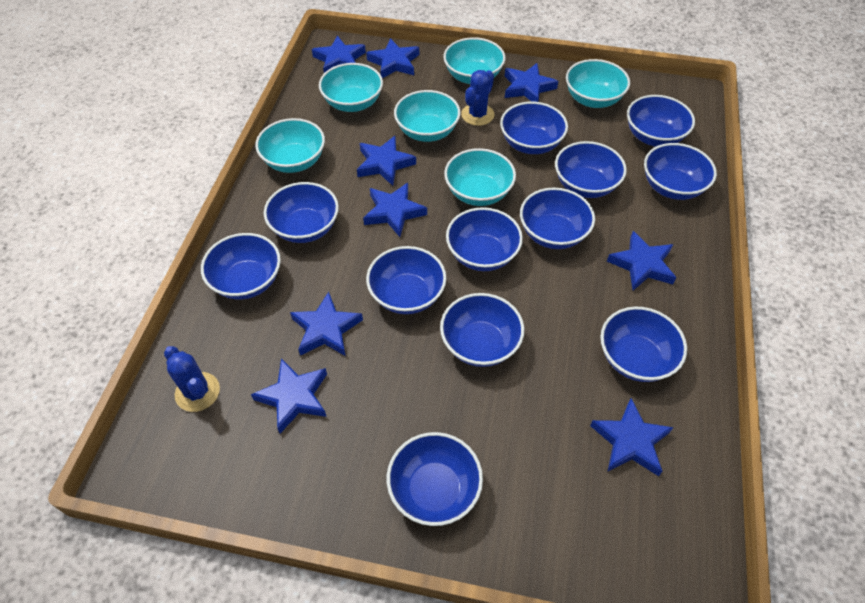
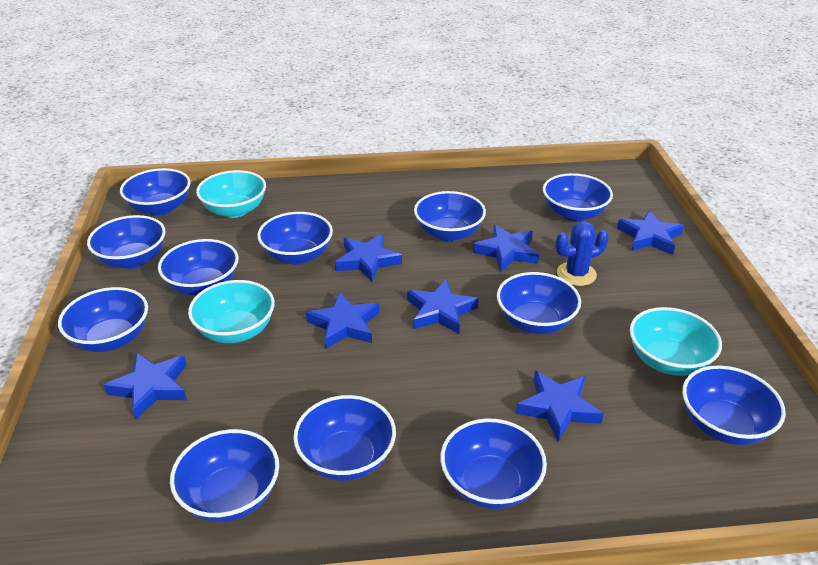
blue cactus: [164,346,220,412] [461,70,494,126] = 2 -> [555,222,609,286] = 1
blue star: [251,359,327,433] [290,292,363,356] [312,35,366,73] [357,136,416,186] [363,183,427,237] [366,38,419,78] [505,63,558,102] [590,398,674,476] [607,231,676,290] = 9 -> [104,353,187,419] [306,292,379,349] [335,234,402,282] [407,280,479,334] [473,225,539,272] [516,371,603,442] [617,210,684,255] = 7
turquoise bowl: [255,118,325,173] [319,63,383,112] [394,90,460,142] [443,37,506,84] [444,148,516,206] [566,59,630,108] = 6 -> [188,280,275,343] [196,170,266,218] [630,307,722,376] = 3

